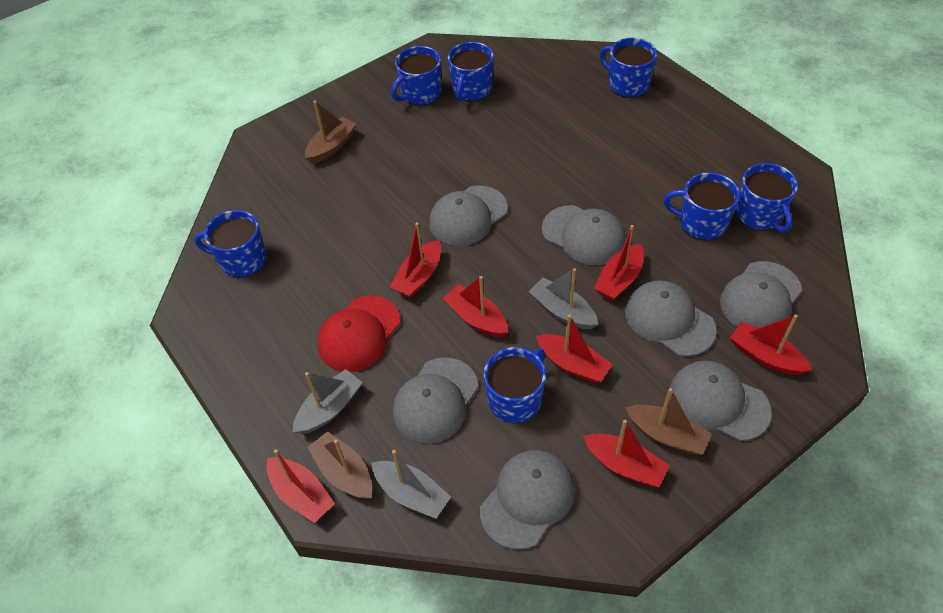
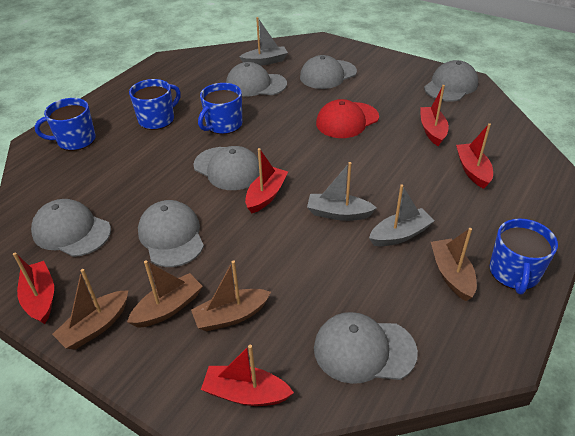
blue mug: [194,210,267,278] [391,46,441,106] [448,42,494,101] [483,347,546,423] [600,38,657,98] [664,172,740,241] [736,163,798,233] = 7 -> [35,98,96,151] [129,79,181,130] [198,83,242,134] [490,219,558,294] = 4
brown boat: [305,101,356,164] [307,431,372,499] [626,388,712,455] = 3 -> [52,269,128,350] [127,260,203,328] [191,260,271,332] [431,228,477,301] = 4
red boat: [267,449,335,523] [390,222,441,298] [443,276,508,337] [536,314,613,383] [583,420,670,487] [594,225,644,301] [730,314,812,375] = 7 -> [13,252,54,324] [201,345,294,406] [245,148,288,213] [420,85,449,146] [456,123,493,189] = 5

